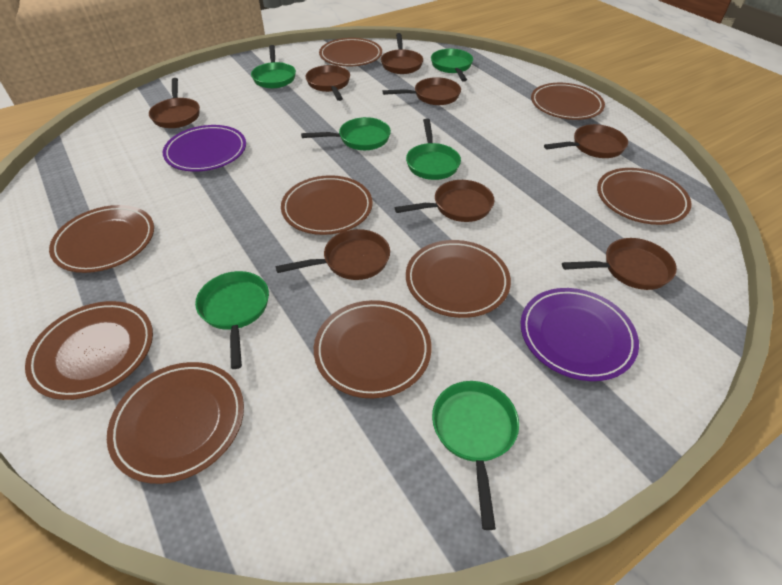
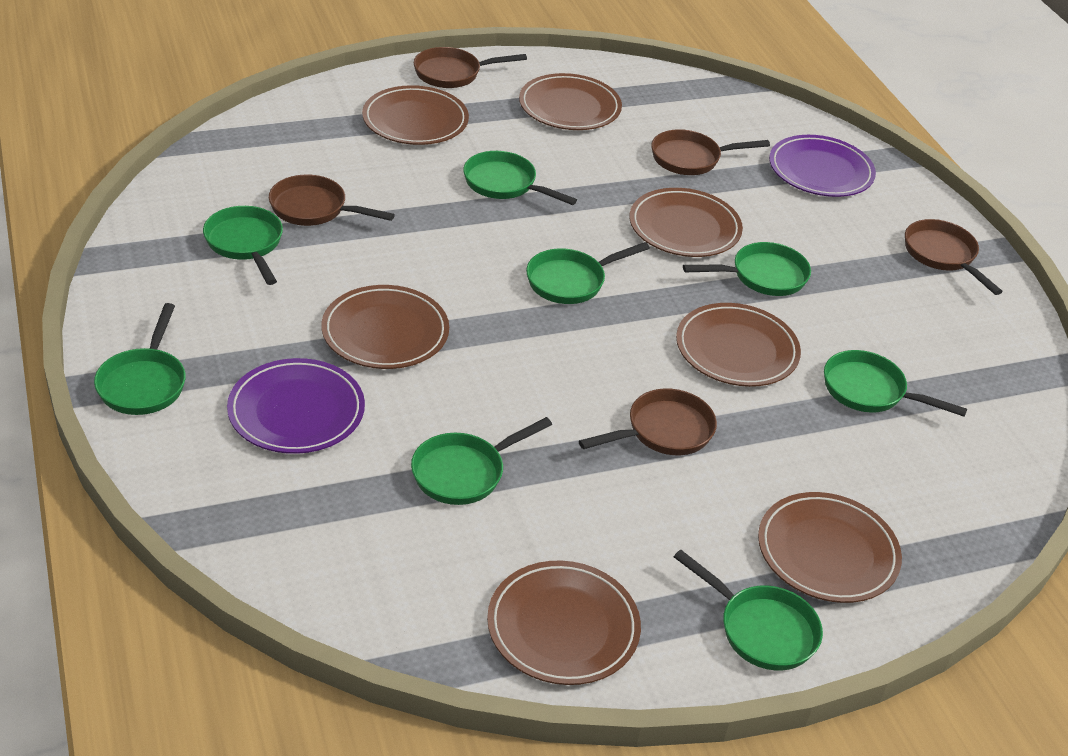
brown pan: [149,78,200,128] [276,229,390,280] [305,65,350,101] [381,33,423,74] [382,77,461,105] [395,180,494,222] [544,124,628,158] [562,238,677,290] = 8 -> [269,175,395,226] [414,47,527,88] [579,388,717,455] [651,129,770,175] [905,219,1003,295] = 5
brown plate: [25,301,153,400] [49,205,154,273] [107,362,244,484] [281,175,373,235] [314,300,431,398] [319,38,382,66] [406,240,511,318] [531,83,605,120] [597,168,691,225] = 9 -> [321,285,449,369] [362,85,469,145] [487,561,641,685] [519,73,622,130] [630,188,743,257] [676,303,801,387] [758,492,902,603] = 7
green pan: [195,271,269,369] [251,45,296,88] [301,117,391,150] [406,118,461,180] [431,49,473,82] [432,381,519,530] = 6 -> [94,303,186,415] [203,206,283,285] [411,417,552,505] [463,151,577,205] [526,242,650,304] [674,550,823,670] [683,242,811,296] [824,350,967,417] = 8

